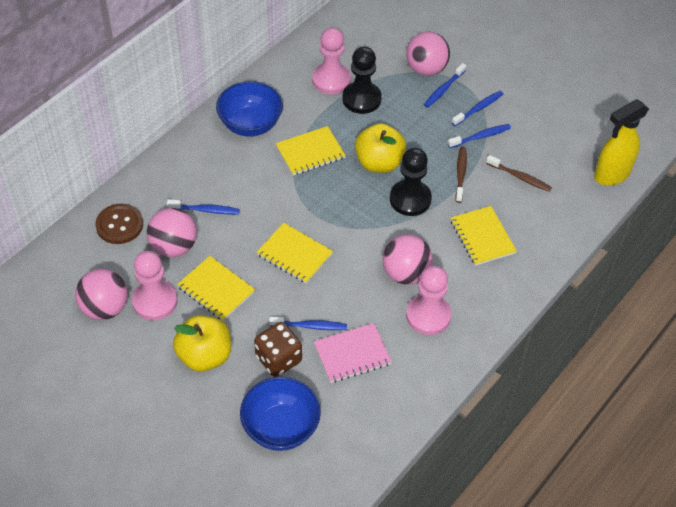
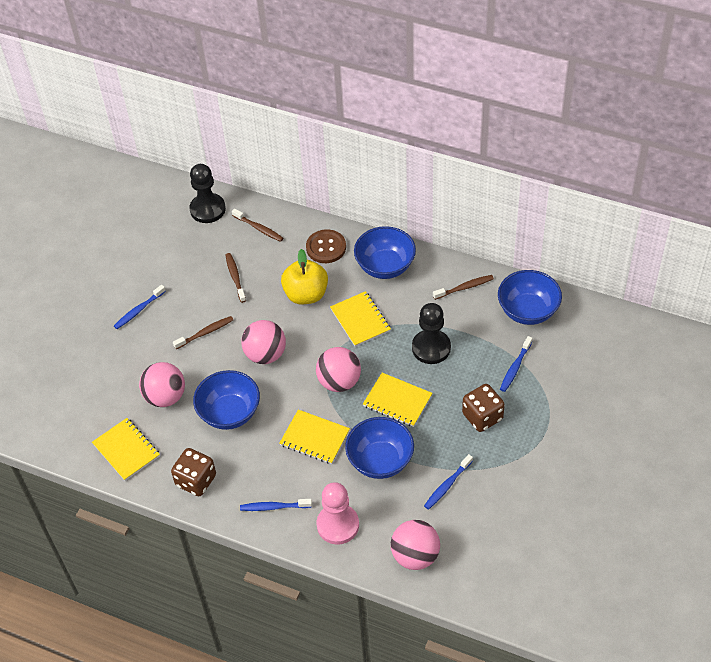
blue bowl: [216,81,283,136] [240,377,321,451] = 2 -> [193,370,260,430] [345,417,414,479] [354,226,416,279] [498,270,562,325] = 4
blue toothbrush: [167,199,240,214] [269,316,347,330] [424,63,466,108] [448,124,511,148] [452,91,503,126] = 5 -> [114,284,166,329] [240,499,312,511] [424,454,473,510] [500,336,532,392] = 4
brown dice: [254,322,302,377] = 1 -> [171,448,216,496] [462,384,505,432] = 2
brown toothbrush: [455,147,467,203] [486,155,552,192] = 2 -> [173,316,233,349] [226,253,246,303] [232,208,283,242] [433,275,494,300] = 4
pink notebook: [314,323,392,383] = 1 -> none = 0
pink pawn: [132,251,177,320] [312,28,351,95] [406,266,451,335] = 3 -> [317,482,359,544] = 1
yellow apple: [173,315,231,372] [355,123,406,173] = 2 -> [281,249,328,304] = 1
yellow spray bottle: [594,99,649,186] = 1 -> none = 0

